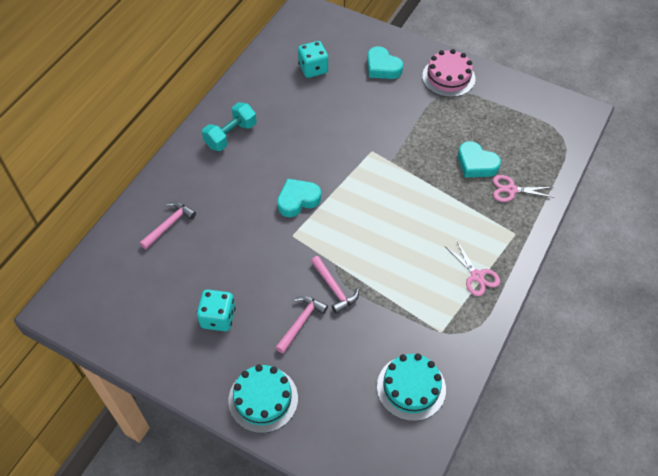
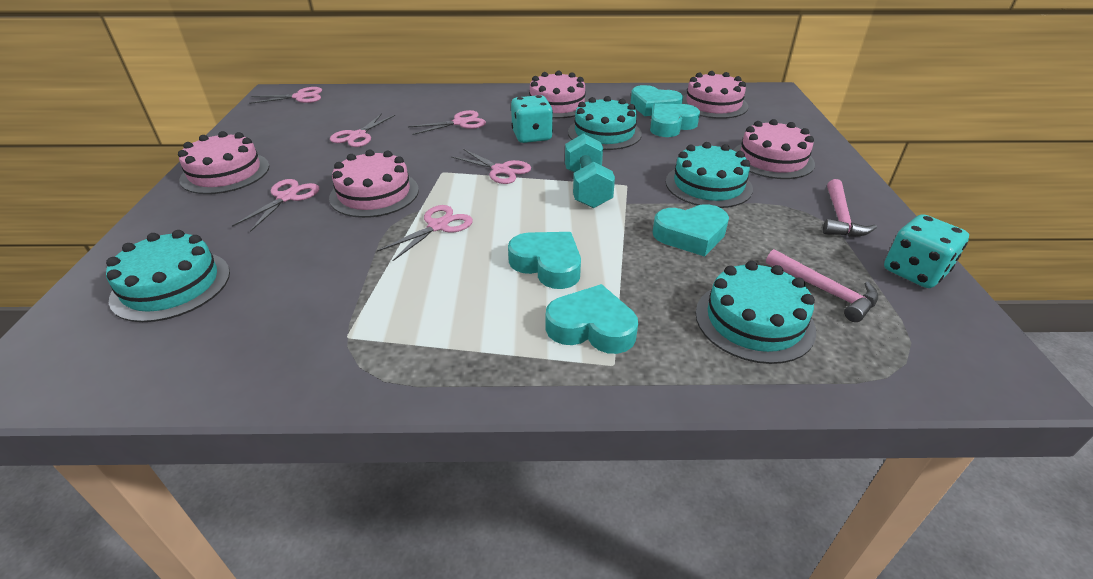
pink cake: [422,49,475,97] = 1 -> [178,131,269,194] [329,150,419,218] [529,71,589,118] [682,71,748,119] [733,119,815,179] = 5
pink hammer: [140,202,196,250] [275,296,328,354] [311,256,359,314] = 3 -> [766,249,878,322] [823,179,877,237] = 2
pink scissors: [446,241,500,296] [493,175,555,202] = 2 -> [232,179,319,232] [249,87,322,104] [330,113,395,147] [377,205,473,261] [408,110,486,135] [451,149,531,184] = 6
turquoise cake: [228,364,298,433] [377,354,446,421] = 2 -> [106,230,230,322] [568,96,642,150] [666,142,753,208] [696,261,816,364] = 4
turquoise heart: [277,179,321,217] [367,46,403,79] [458,141,501,178] = 3 -> [508,232,581,289] [546,284,638,354] [631,85,683,116] [650,104,700,137] [653,204,729,257] = 5

